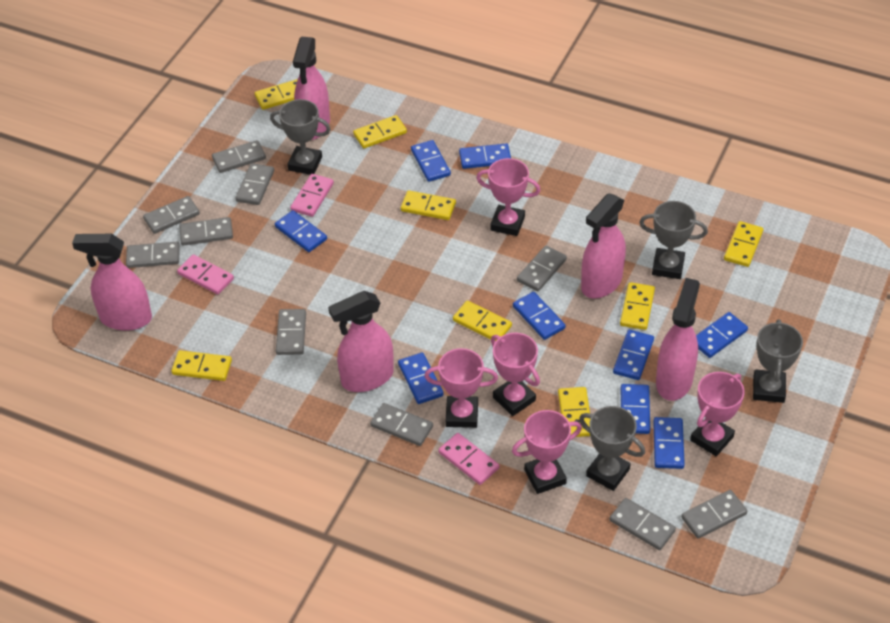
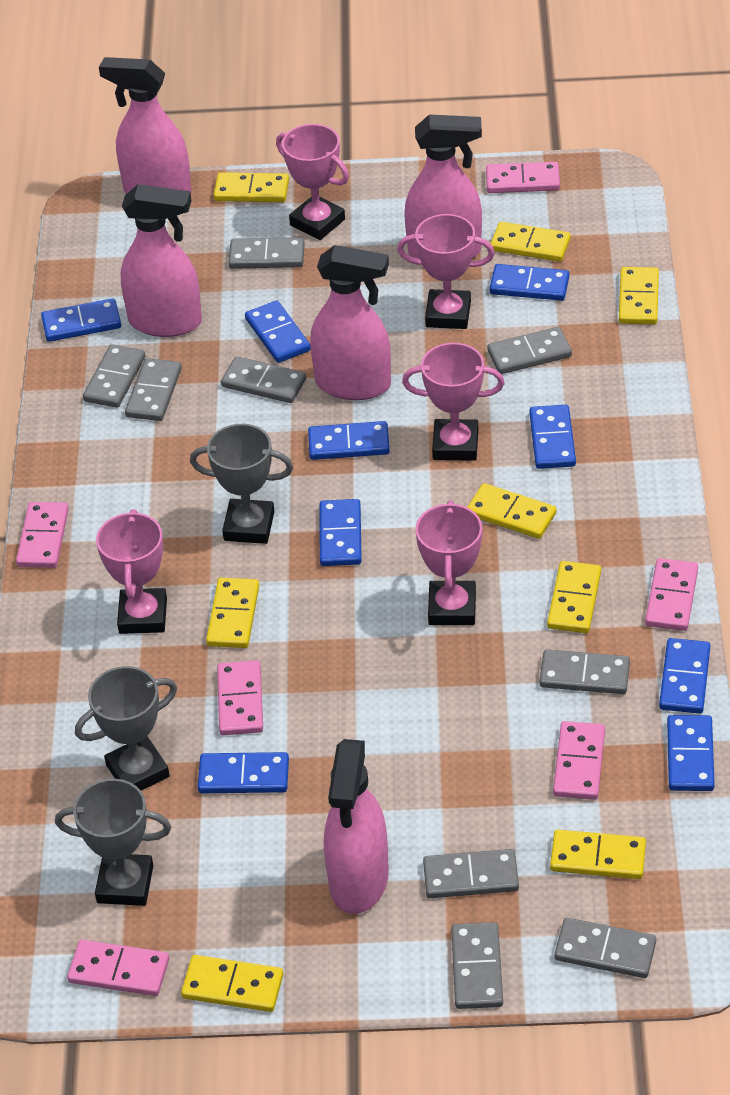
grey domino: [126,242,180,268] [143,196,200,234] [179,217,233,246] [212,140,266,173] [235,163,274,205] [276,309,306,355] [370,403,433,446] [517,245,567,291] [609,498,676,550] [681,490,747,538] = 10 -> [83,344,146,408] [125,358,182,421] [221,356,306,403] [228,237,305,269] [423,849,519,898] [451,922,503,1009] [487,327,572,374] [539,649,630,694] [555,918,656,978] = 9
grey trophy: [270,99,331,175] [579,406,645,491] [639,201,708,279] [753,320,803,403] = 4 -> [55,779,171,906] [75,666,177,790] [190,424,293,544] = 3
pink domino: [177,254,234,295] [290,174,334,217] [438,433,499,485] = 3 -> [16,502,69,568] [67,940,169,996] [217,660,263,735] [486,162,560,193] [553,721,605,800] [645,558,698,631] = 6

